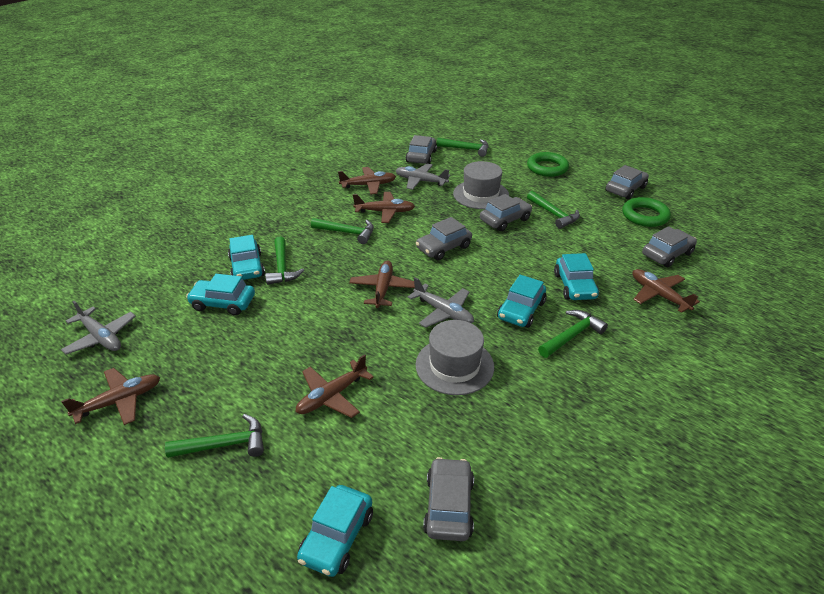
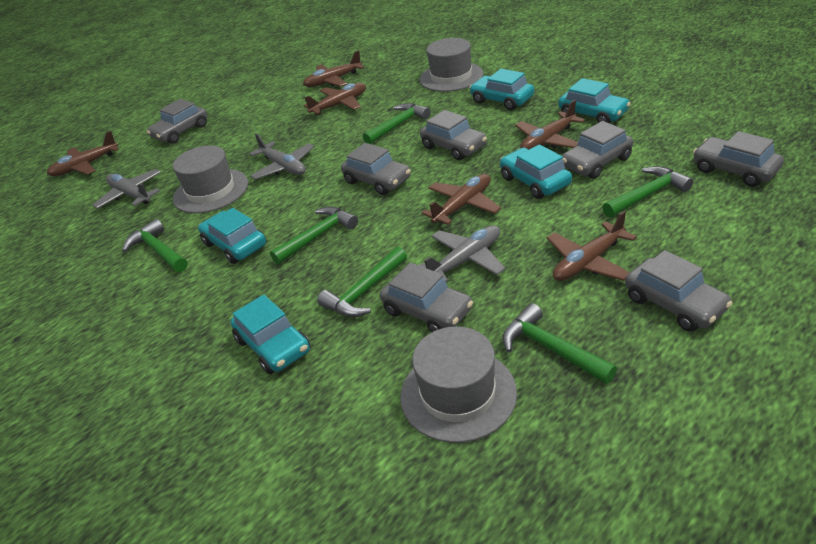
green ring: [527,152,569,177] [622,197,671,227] = 2 -> none = 0
grey car: [406,135,437,164] [416,217,472,260] [423,457,474,541] [480,194,532,231] [605,165,649,200] [642,226,697,267] = 6 -> [147,99,208,144] [341,143,411,195] [380,263,473,332] [420,110,487,160] [562,121,633,179] [625,250,733,332] [693,131,784,187] = 7
grey hat: [416,320,494,395] [453,161,509,209] = 2 -> [173,145,248,213] [400,326,517,443] [420,38,484,92] = 3

